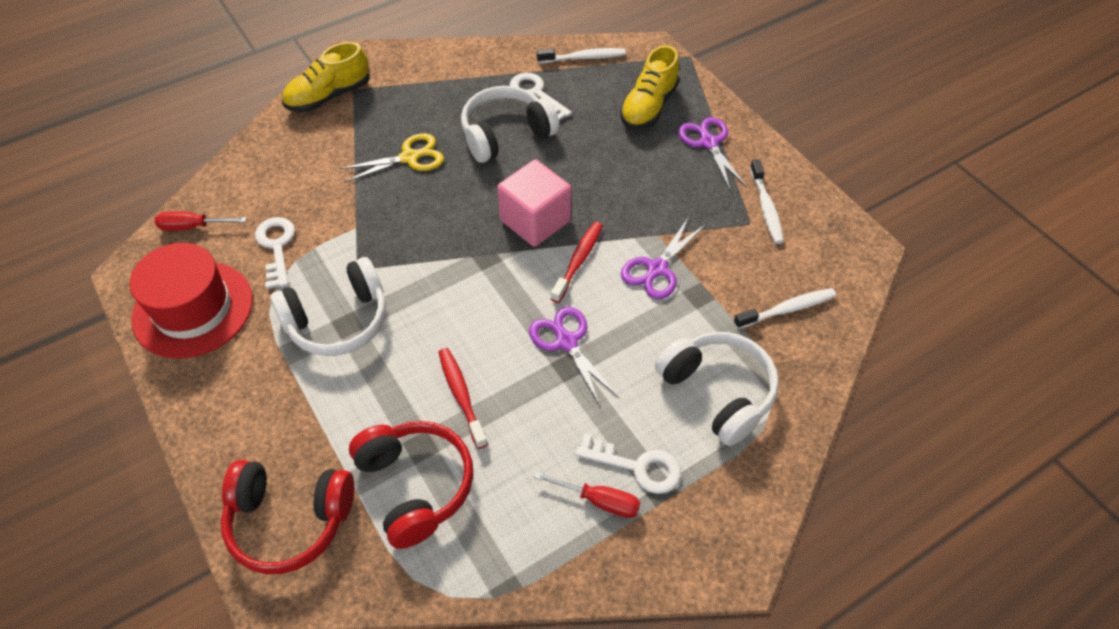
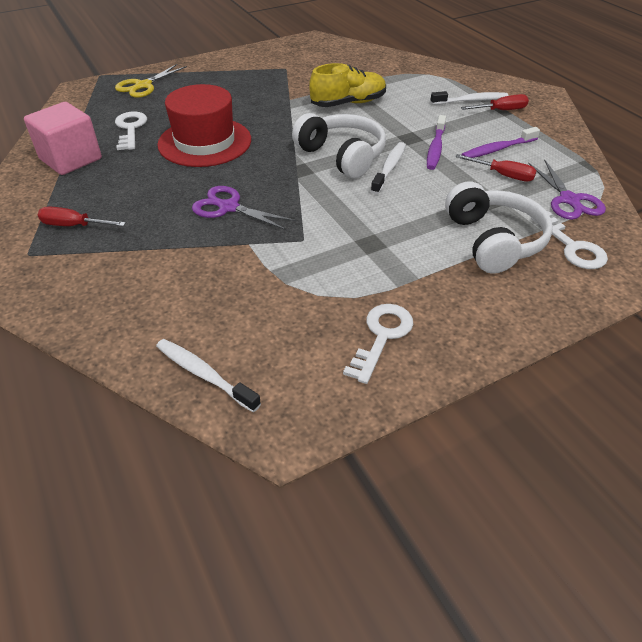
purple scissors: [529,307,619,406] [621,217,706,299] [678,117,747,191] = 3 -> [192,186,296,231] [528,159,606,220] = 2
purple toothbrush: none = 0 -> [427,115,446,170] [461,127,540,158] = 2
red headphones: [221,460,354,574] [349,421,473,549] = 2 -> none = 0
red screwdriver: [155,211,246,231] [534,471,640,518] = 2 -> [38,206,126,226] [455,154,536,182] [461,94,529,110] = 3
red toothbrush: [438,348,488,449] [551,222,603,303] = 2 -> none = 0
white headphones: [270,257,386,356] [461,86,559,163] [655,332,779,446] = 3 -> [292,113,386,178] [445,181,553,274] = 2
yellow shoe: [282,42,369,112] [620,45,679,129] = 2 -> [309,63,386,107] = 1

